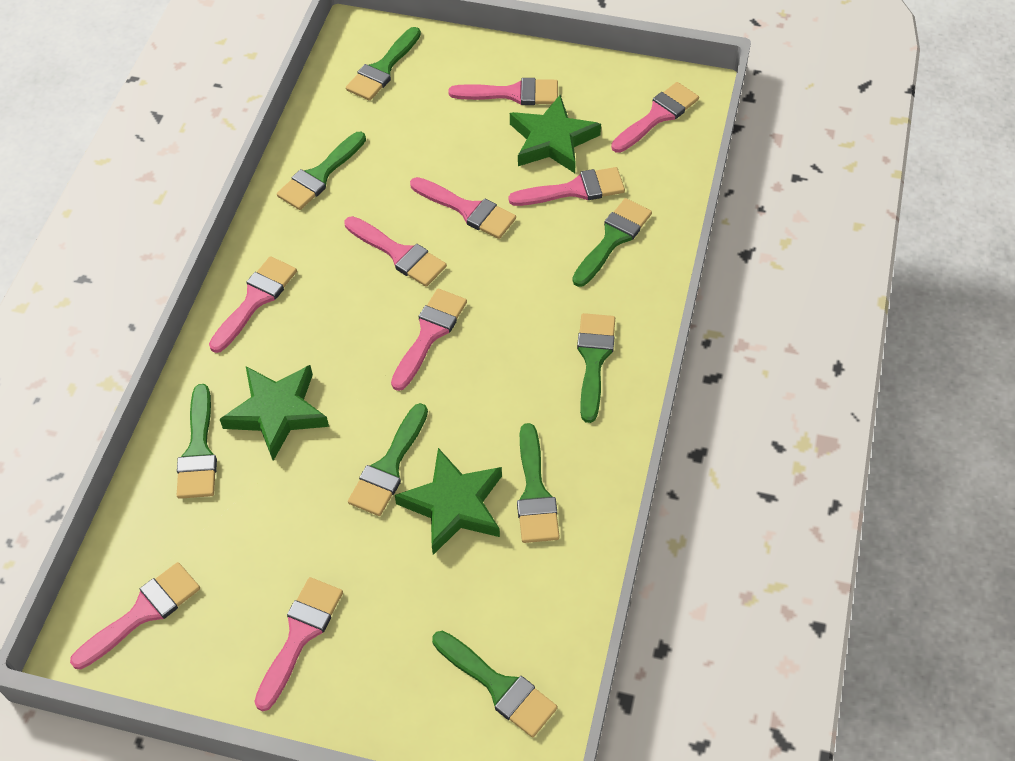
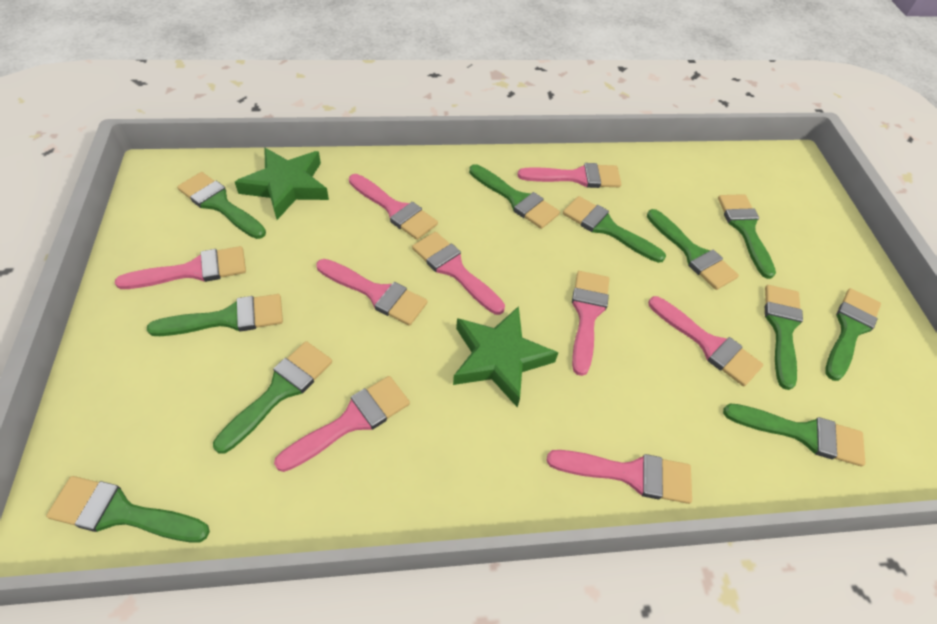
green brush: [177,384,217,499] [277,132,366,210] [346,27,421,101] [348,403,428,516] [432,631,558,737] [517,423,560,543] [572,198,652,287] [577,313,615,423] = 8 -> [46,476,210,543] [147,294,283,336] [177,172,266,239] [213,341,332,454] [469,164,560,229] [563,196,666,263] [647,209,739,290] [718,194,776,279] [723,403,865,466] [765,285,803,390] [825,288,881,381] = 11
green star: [219,365,329,461] [395,448,502,555] [510,95,601,173] = 3 -> [235,148,329,220] [453,306,559,408] = 2

